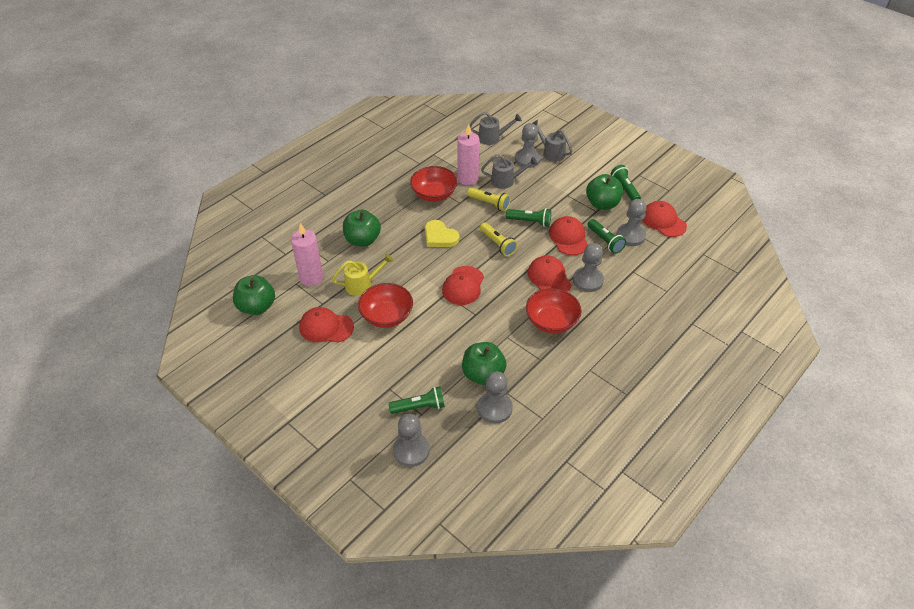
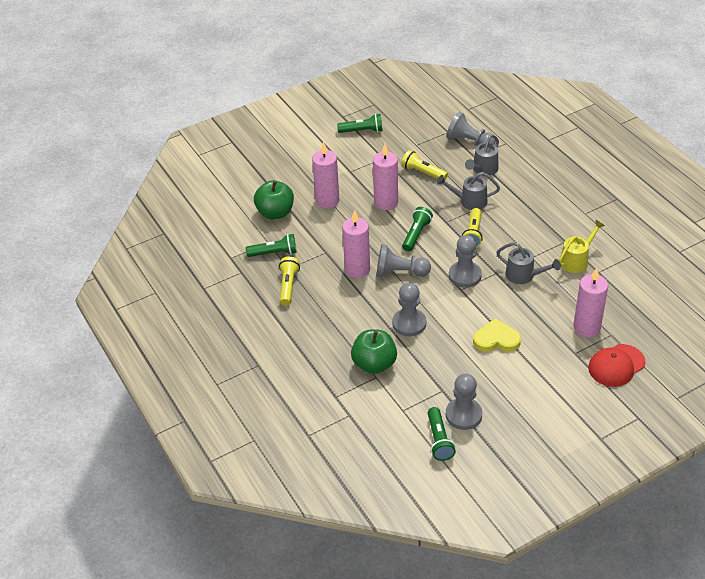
green apple: [233,275,275,315] [343,210,381,247] [462,342,507,385] [586,174,623,210] = 4 -> [254,180,294,220] [351,329,397,374] = 2
pink candle: [291,223,324,286] [457,124,480,185] = 2 -> [312,142,339,208] [342,210,370,278] [373,144,398,210] [573,268,608,337] = 4
red bowl: [358,283,413,328] [410,166,458,202] [526,288,582,334] = 3 -> none = 0
red cap: [299,307,354,343] [442,266,484,305] [528,255,571,292] [549,216,588,255] [642,201,687,237] = 5 -> [588,344,646,387] = 1
yellow flashlight: [467,187,511,211] [480,223,518,256] = 2 -> [279,256,300,305] [401,150,448,180] [462,208,483,248] = 3

